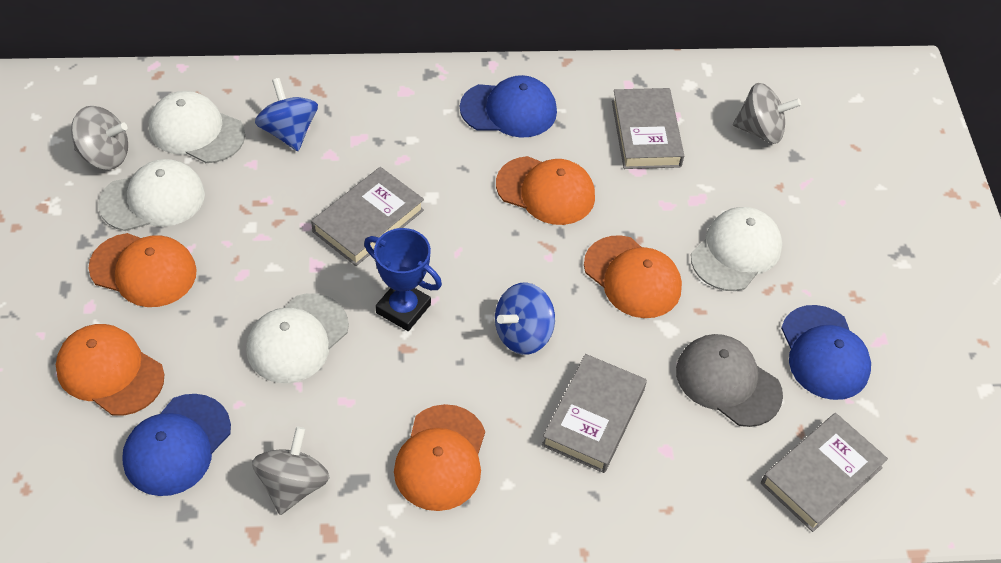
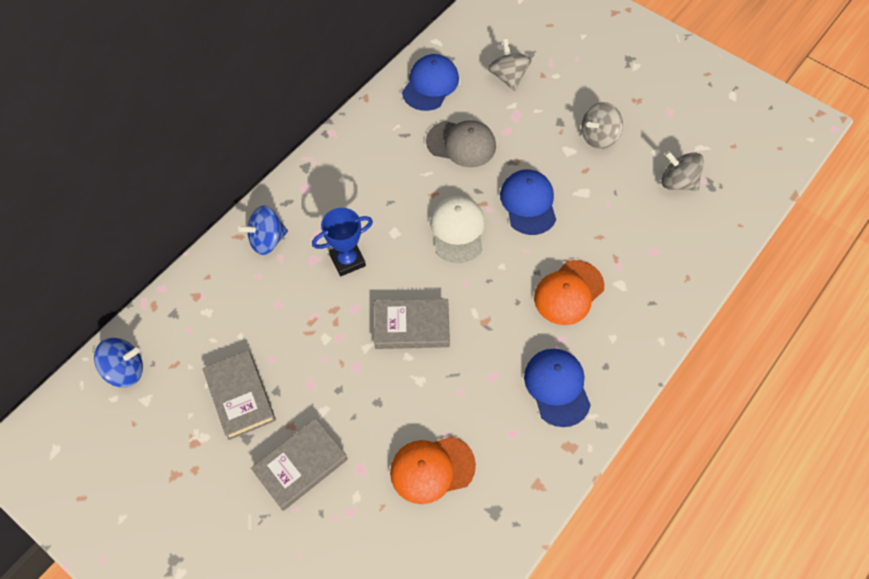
grey book: [311,167,424,266] [542,354,647,473] [612,88,684,169] [761,413,888,532] = 4 -> [202,350,276,440] [251,418,348,511] [374,299,450,349] = 3
orange cap: [56,324,165,416] [88,233,197,307] [394,404,485,511] [496,156,595,225] [584,235,682,318] = 5 -> [390,436,476,504] [534,260,604,325] = 2
white cap: [98,159,205,231] [149,91,245,163] [246,293,349,383] [691,207,782,291] = 4 -> [430,196,485,264] = 1

